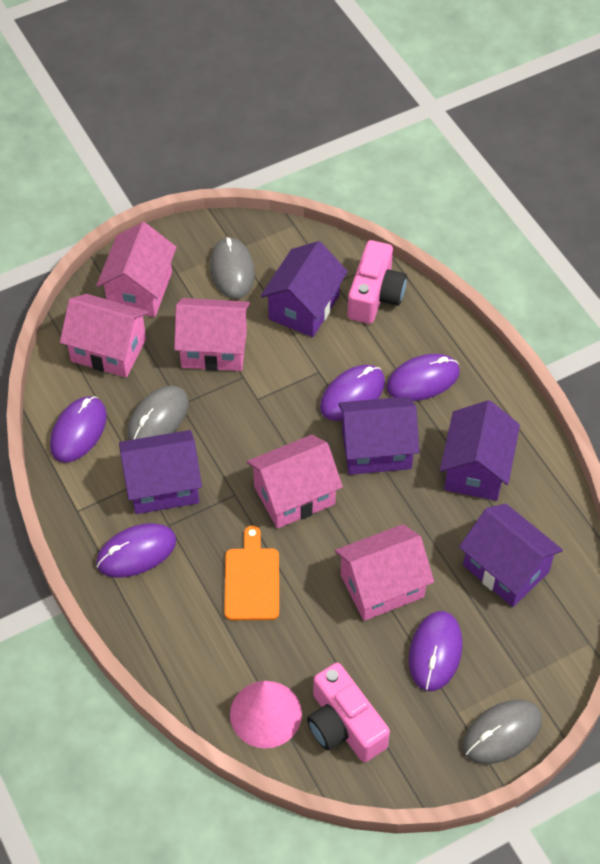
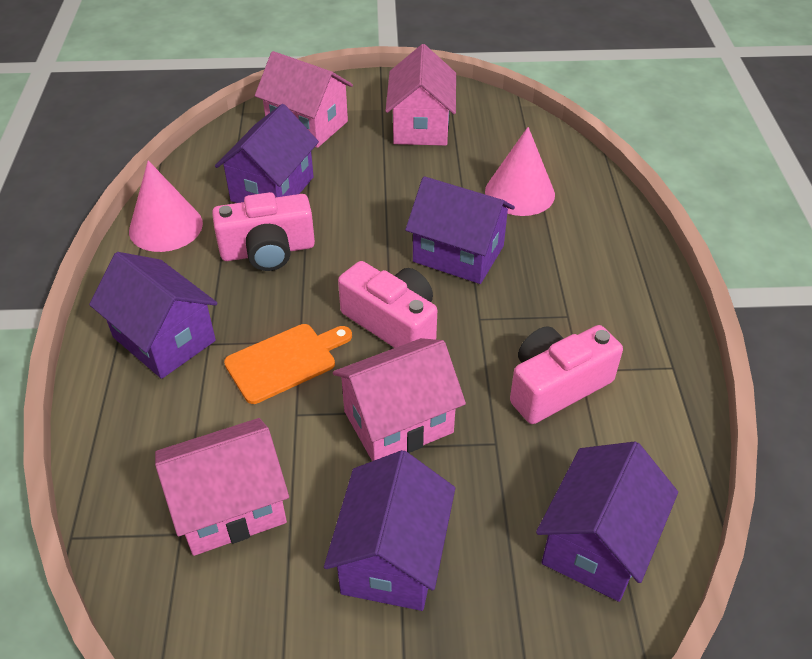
grey mouse: [127,386,189,440] [210,237,255,299] [463,700,542,764] = 3 -> none = 0
pink camera: [307,663,390,762] [347,240,407,324] = 2 -> [212,192,315,271] [338,261,437,348] [510,325,623,424] = 3
pink cone: [230,681,302,748] = 1 -> [129,160,203,252] [485,127,555,216] = 2
pink house: [60,294,149,378] [96,222,177,317] [174,298,250,371] [247,435,343,529] [335,524,434,621] = 5 -> [155,418,289,556] [255,51,353,148] [333,338,466,461] [386,44,456,146] = 4
purple mouse: [50,396,107,463] [96,523,176,578] [320,365,385,421] [386,354,460,401] [409,611,462,691] = 5 -> none = 0

